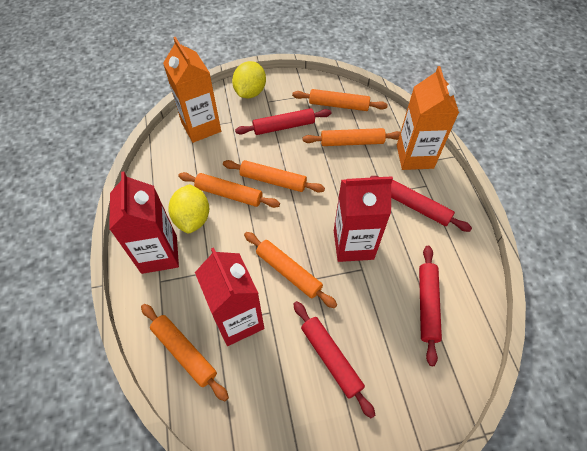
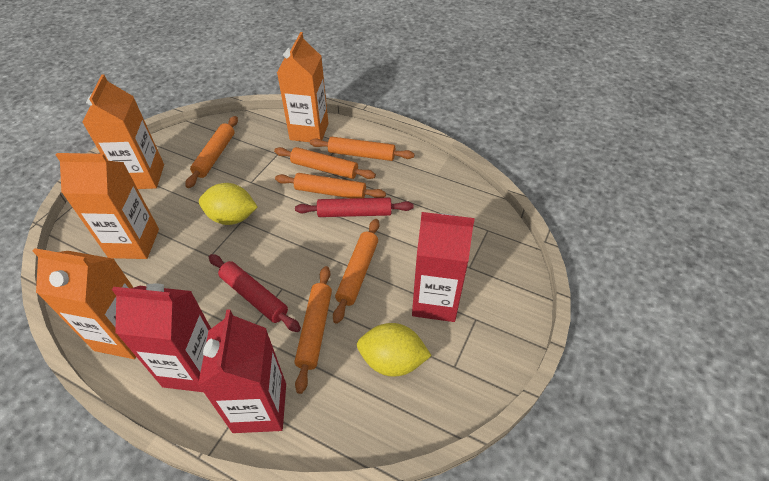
orange carton: [163,37,221,143] [397,66,459,170] = 2 -> [33,248,136,359] [56,153,159,259] [82,74,164,189] [277,32,329,142] = 4
red rolling pin: [235,108,331,135] [294,301,376,419] [370,176,472,232] [419,246,442,366] = 4 -> [209,254,301,332] [295,198,414,217] = 2

